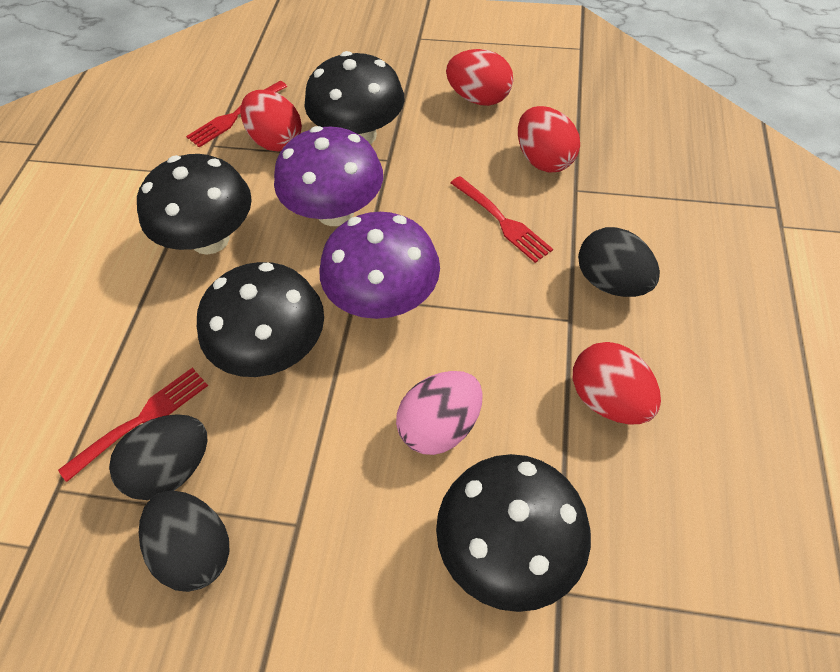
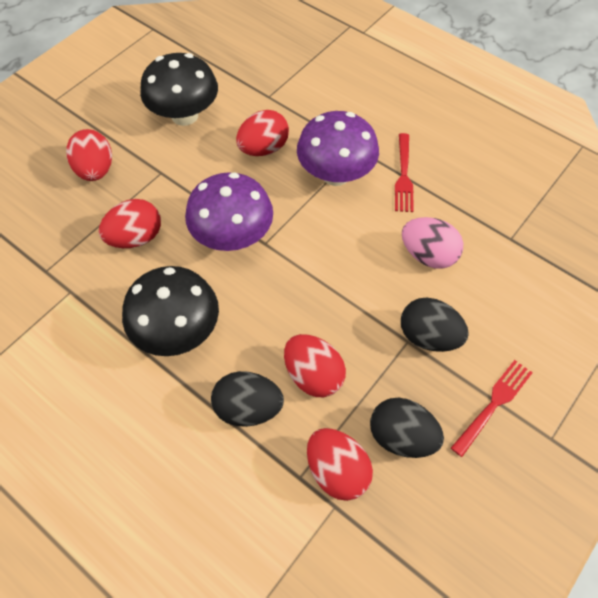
black mushroom: [137,154,252,255] [197,262,324,377] [305,51,405,144] [436,454,591,612] = 4 -> [122,266,219,356] [140,53,218,126] = 2
red egg: [240,90,302,152] [446,49,513,106] [518,106,580,173] [573,342,661,424] = 4 -> [66,129,112,181] [99,199,161,248] [236,110,289,156] [284,334,346,397] [307,428,373,501] = 5
red fork: [58,368,208,482] [186,81,288,148] [451,176,553,263] = 3 -> [395,133,414,212] [451,360,533,457] = 2

